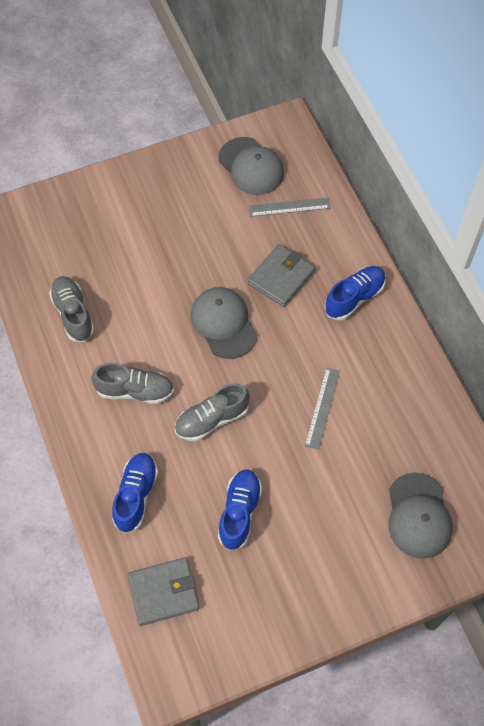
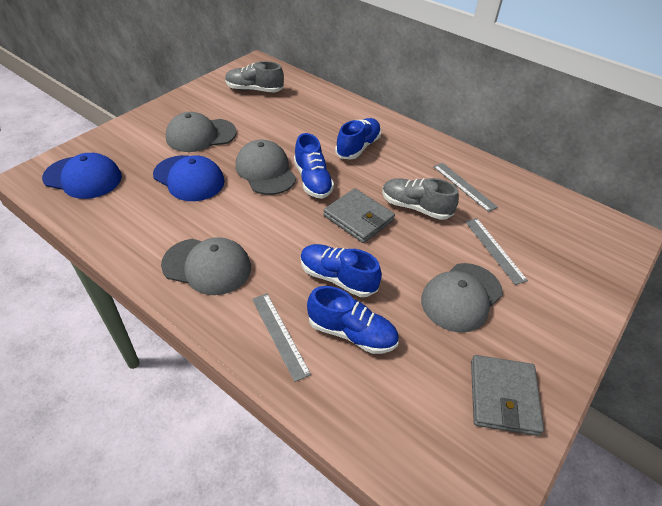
blue cap: none = 0 -> [42,153,122,199] [153,155,225,201] = 2
blue shoe: [112,453,158,533] [218,470,262,551] [324,266,386,321] = 3 -> [294,133,334,199] [300,244,382,297] [307,286,399,354] [335,118,381,160] = 4
grey cap: [191,287,258,359] [218,137,284,195] [388,472,453,559] = 3 -> [161,237,251,295] [166,112,237,152] [235,140,296,195] [421,263,503,333] = 4
grey ruler: [249,198,330,217] [305,367,340,450] = 2 -> [252,293,311,382] [433,163,498,212] [465,218,528,285] = 3
grey shoe: [49,276,94,342] [92,363,174,404] [175,383,250,441] = 3 -> [225,61,284,93] [382,178,459,220] = 2

